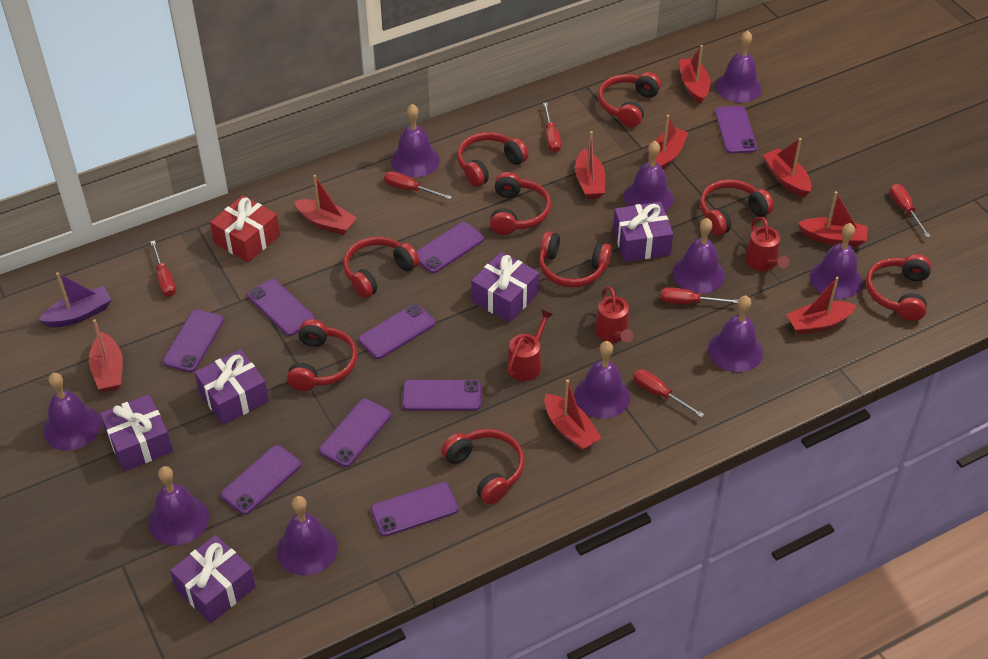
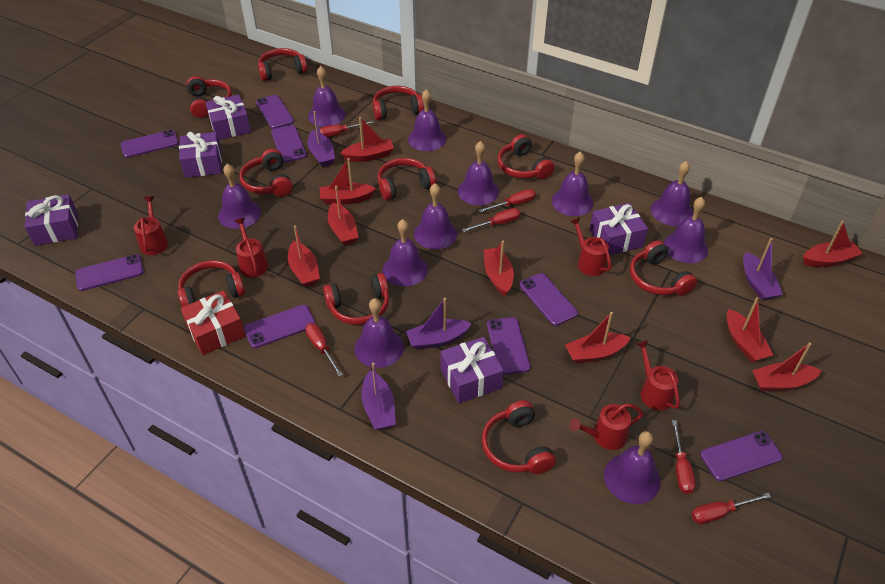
purple bell: [44,372,102,450] [149,466,209,545] [277,496,338,576] [391,104,440,177] [574,341,630,418] [624,141,674,211] [673,218,725,294] [708,296,763,372] [715,31,762,102] [810,223,863,299] = 10 -> [218,164,261,229] [308,66,346,127] [354,298,404,368] [383,219,428,287] [408,89,446,151] [414,184,457,249] [458,141,499,205] [551,151,593,216] [604,431,661,504] [651,161,694,226] [664,197,708,263] = 11
purple boat: [39,272,112,327] = 1 -> [308,111,335,167] [361,362,396,430] [406,298,472,350] [743,238,783,301] = 4
purple phone: [163,309,224,372] [221,445,301,515] [247,279,315,336] [319,399,391,467] [358,304,435,359] [371,482,459,536] [402,380,481,410] [416,222,484,273] [715,106,757,154] = 9 -> [75,254,144,291] [120,130,179,158] [244,305,316,348] [256,95,294,129] [271,125,307,162] [487,317,530,375] [520,273,578,326] [700,431,783,481] = 8
red headphones: [287,319,357,391] [343,236,419,298] [441,429,524,505] [457,132,528,187] [490,172,551,235] [539,231,612,287] [598,72,661,127] [700,179,774,236] [866,254,931,321] = 9 -> [177,260,245,307] [186,76,232,118] [239,149,293,197] [258,48,308,81] [323,273,389,325] [373,86,424,120] [377,158,436,200] [482,400,556,474] [497,134,554,179] [630,240,697,296] = 10
red watering can: [507,309,553,381] [595,286,634,343] [745,217,790,271] = 3 -> [134,196,168,255] [234,218,268,278] [570,217,612,276] [570,403,643,450] [636,340,680,410] = 5

